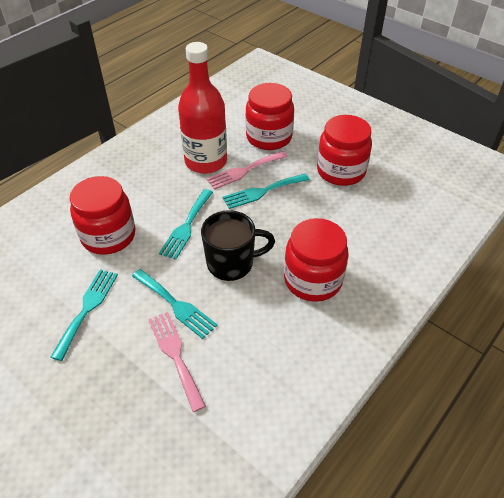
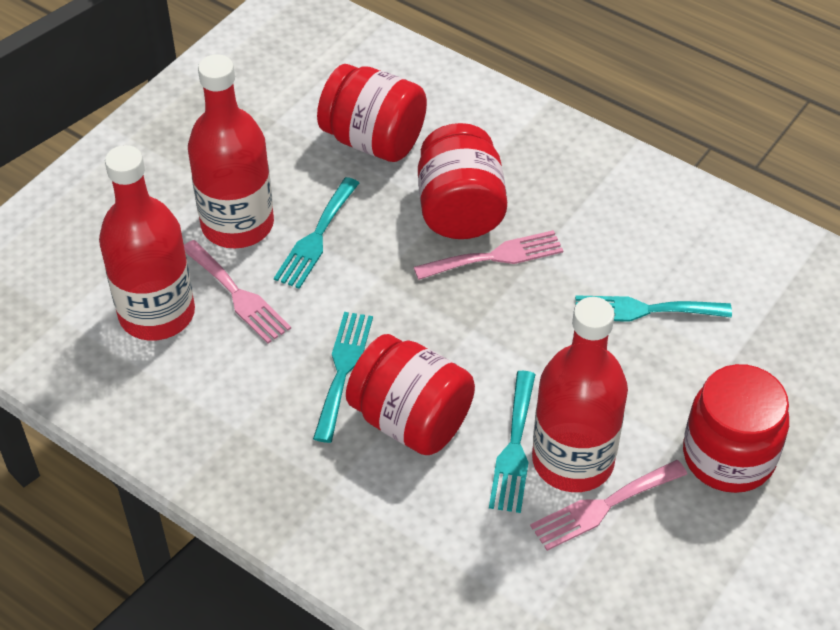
black mug: [201,210,275,281] = 1 -> none = 0
pink fork: [148,312,206,412] [206,151,288,190] = 2 -> [184,240,291,344] [414,230,563,280] [530,460,687,551] = 3
red bottle: [178,42,227,174] = 1 -> [99,145,195,340] [188,54,274,248] [532,297,628,492] = 3

